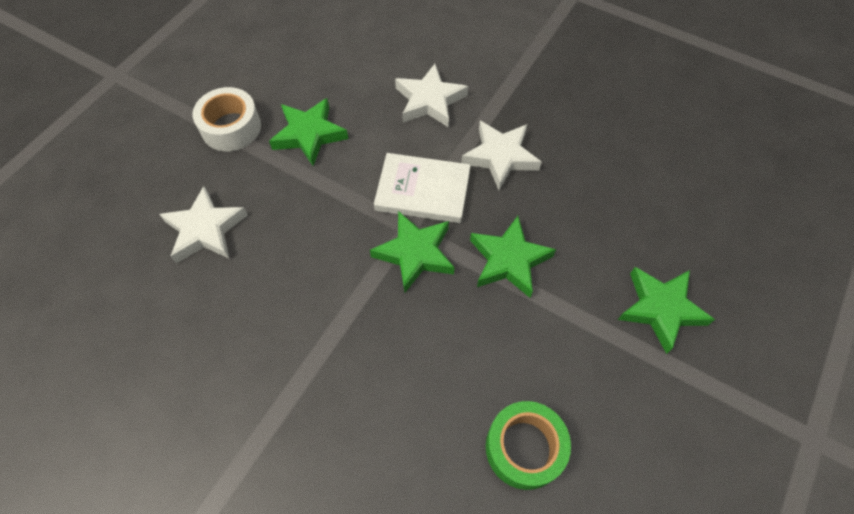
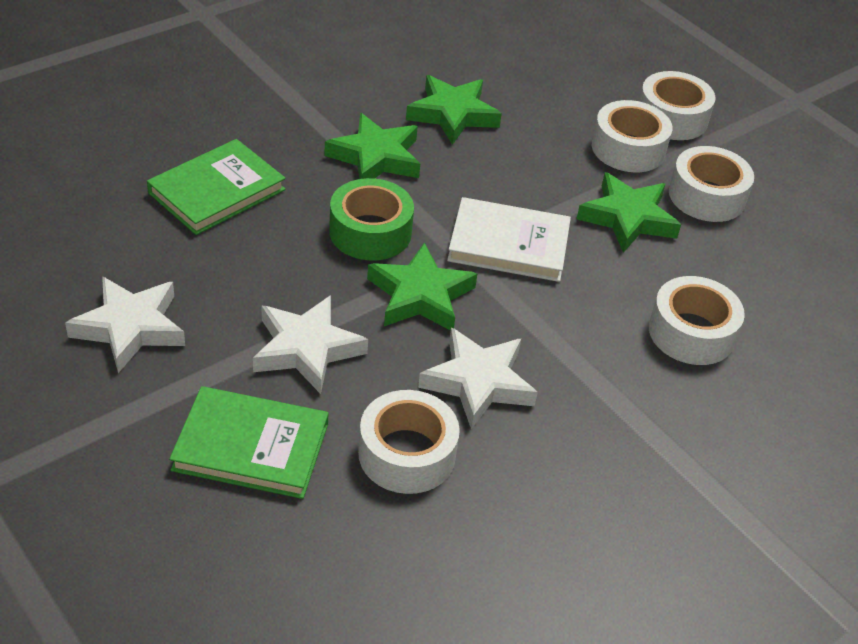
green book: none = 0 -> [147,139,285,235] [169,386,329,499] = 2
white tape: [193,87,261,151] = 1 -> [358,390,460,494] [592,100,673,172] [639,71,716,140] [649,276,745,365] [669,146,754,222] = 5

